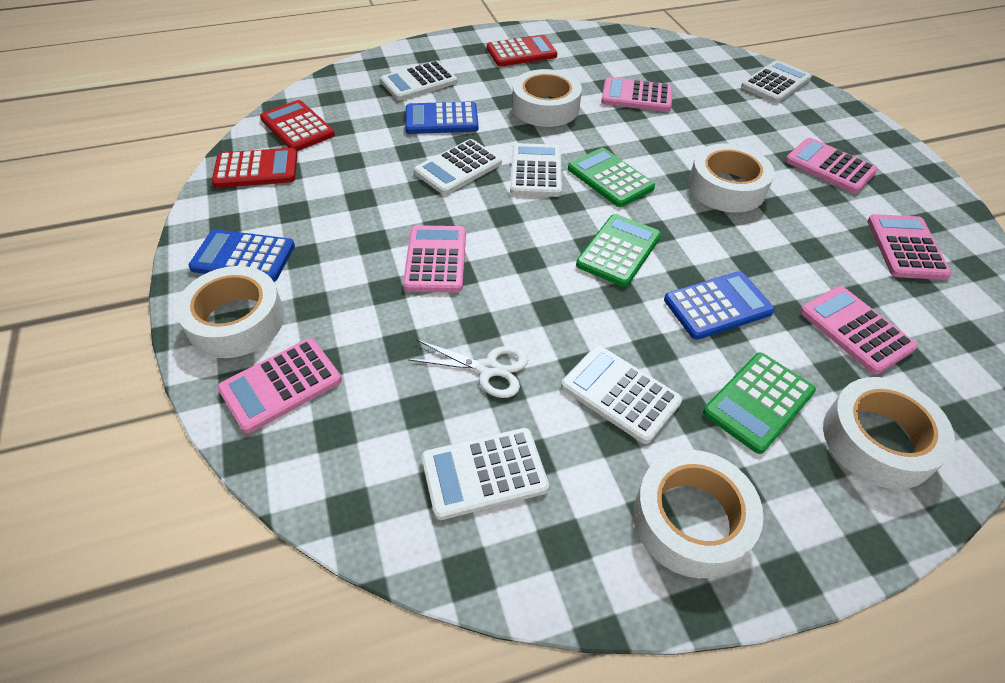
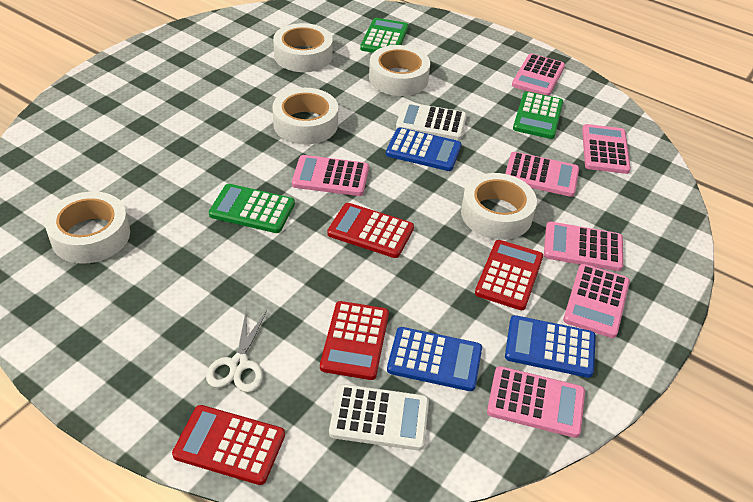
pink calculator: [217,338,342,433] [403,225,466,292] [601,77,673,112] [785,138,878,193] [800,286,917,374] [867,214,952,280] = 6 -> [292,155,369,196] [487,366,585,438] [505,152,579,197] [512,54,565,96] [544,222,623,271] [563,264,630,338] [582,124,631,174] = 7
red calculator: [212,148,297,188] [260,100,335,151] [487,35,557,67] = 3 -> [172,405,285,485] [320,301,389,380] [327,203,414,258] [475,240,543,310] = 4
white calculator: [380,60,457,101] [414,139,502,195] [422,428,549,520] [510,143,562,197] [561,346,682,444] [741,60,811,103] = 6 -> [329,384,429,451] [396,102,467,140] = 2

